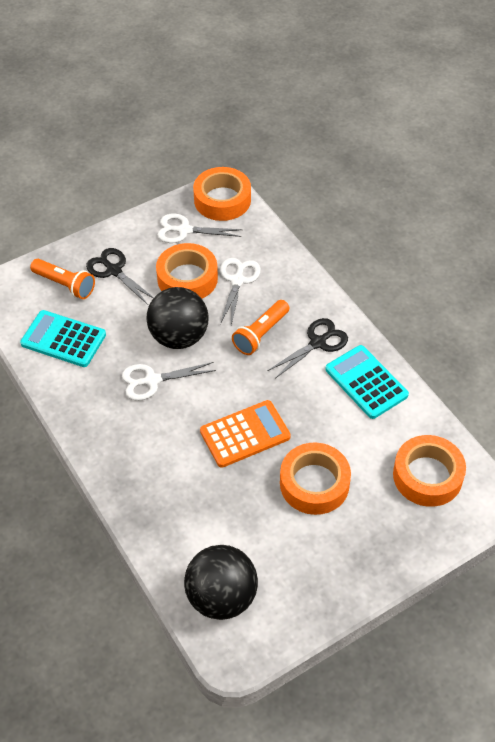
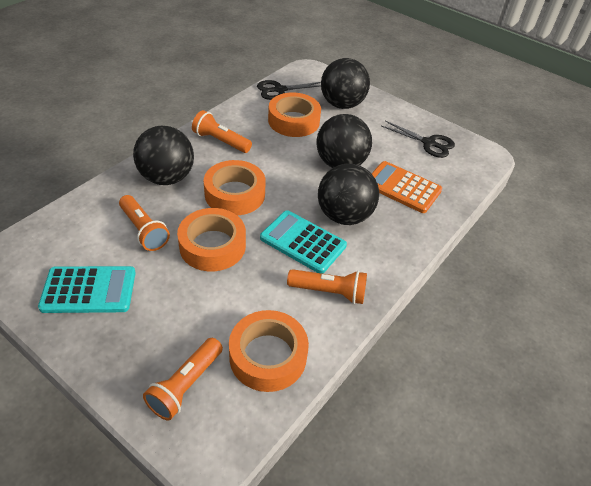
black ball: [146,287,209,349] [184,545,258,620] = 2 -> [133,125,194,185] [316,114,372,168] [318,164,379,225] [321,58,370,109] = 4
orange flashlight: [30,259,95,299] [232,300,289,355] = 2 -> [119,195,170,251] [143,338,223,420] [192,110,252,153] [287,269,367,304] = 4
white scissors: [122,362,216,401] [158,214,242,243] [220,258,261,325] = 3 -> none = 0

